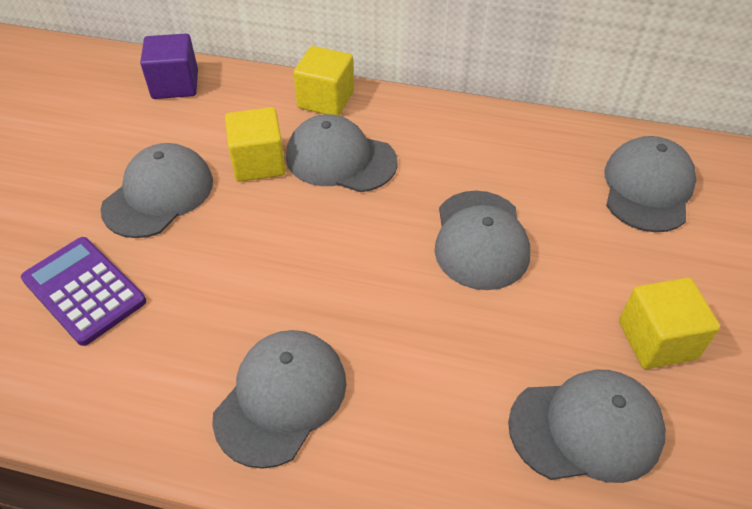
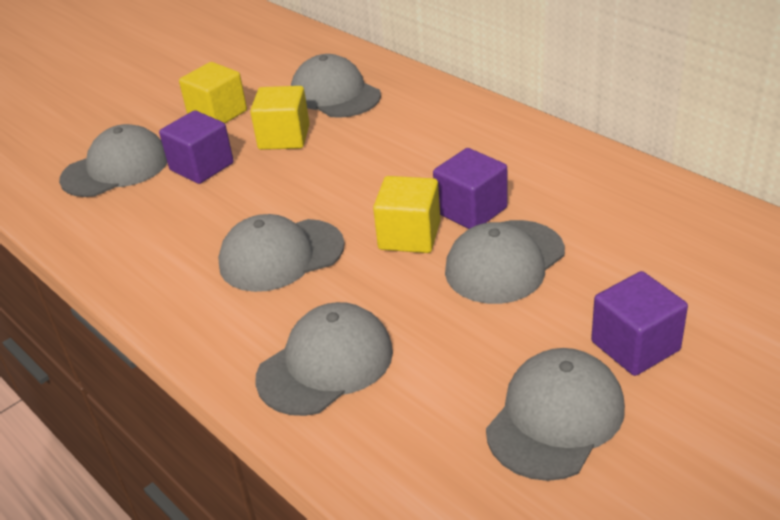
purple calculator: [21,237,146,346] = 1 -> none = 0
purple cube: [140,33,198,99] = 1 -> [159,110,234,184] [433,148,508,229] [591,271,688,376] = 3

